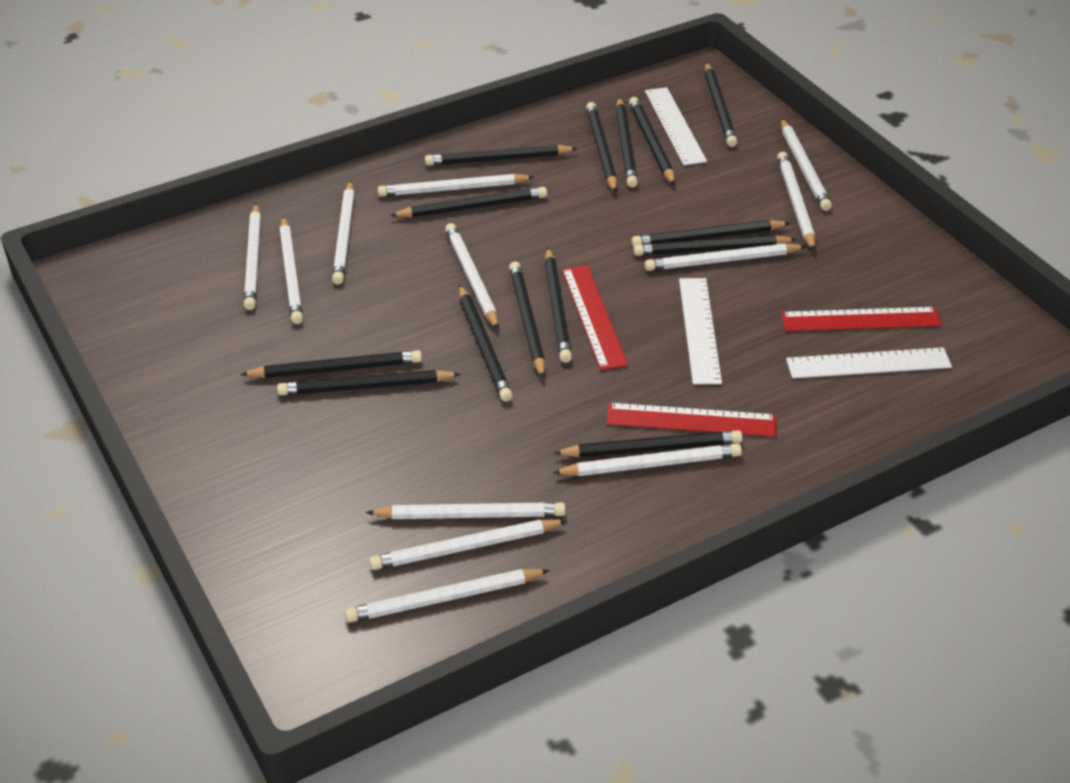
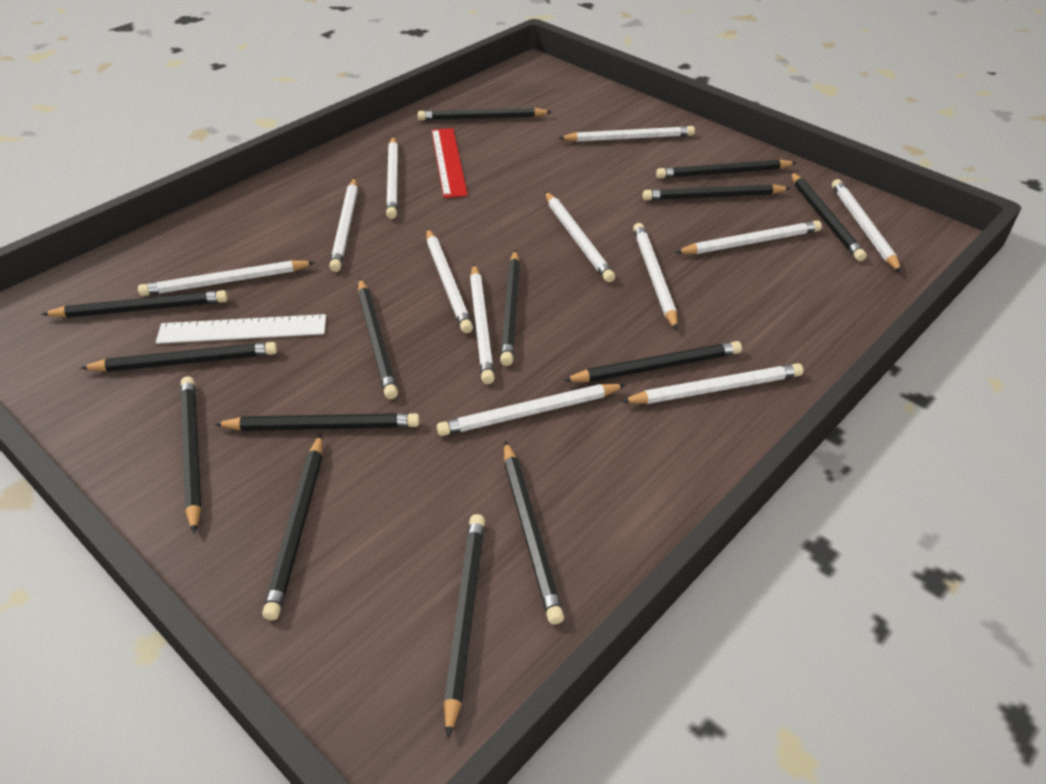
red ruler: [562,265,628,370] [606,403,777,437] [781,307,942,332] = 3 -> [431,128,468,198] = 1
white ruler: [645,87,707,165] [679,278,722,384] [786,347,952,378] = 3 -> [156,314,326,344] = 1

